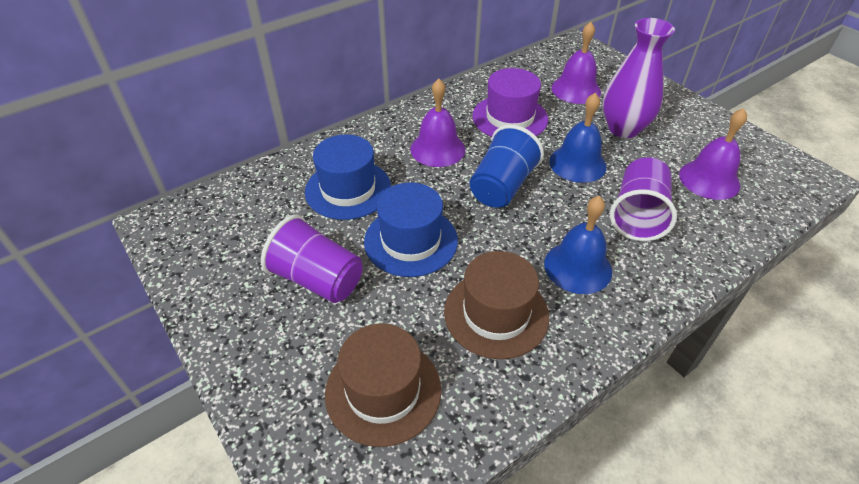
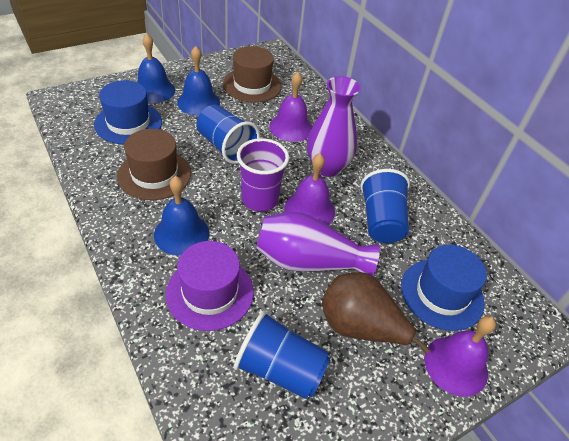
blue bell: [544,196,612,294] [549,93,607,183] = 2 -> [137,34,175,103] [154,176,209,256] [177,46,220,116] = 3
blue cup: [470,125,544,208] = 1 -> [197,105,260,164] [234,310,330,399] [360,169,410,243] = 3
brown pear: none = 0 -> [322,272,430,354] = 1
purple cup: [261,215,363,303] [610,158,677,241] = 2 -> [237,138,289,211] = 1
purple vase: [603,18,675,138] = 1 -> [256,212,380,276] [307,76,361,177] = 2

